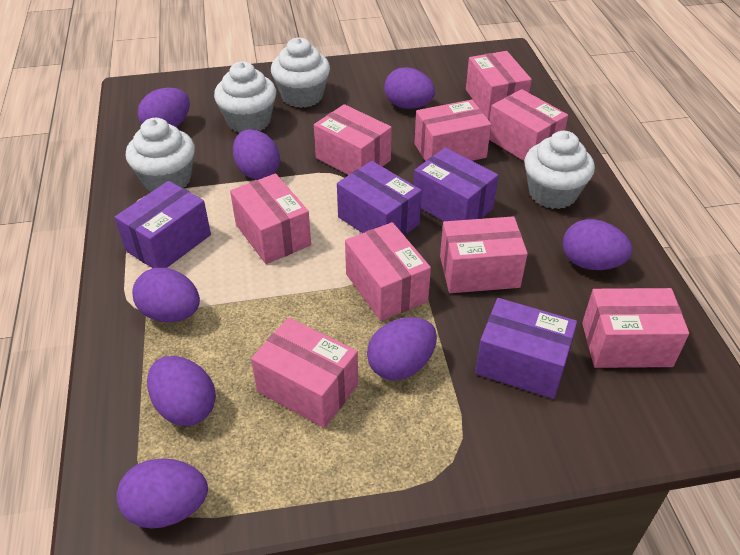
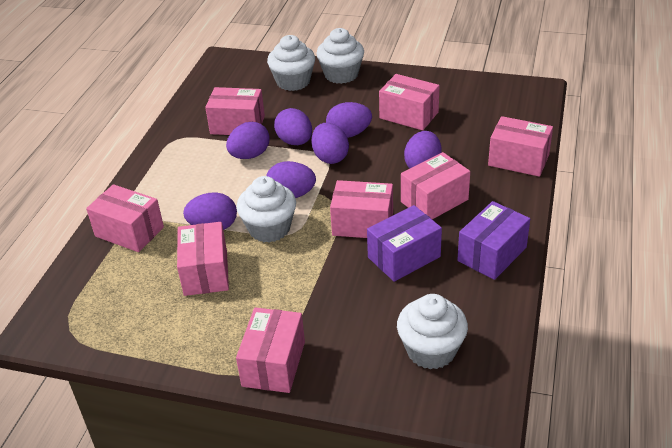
pink box: [230,173,311,264] [251,317,358,428] [314,104,392,175] [345,222,431,321] [414,100,491,161] [440,216,528,293] [466,51,532,119] [489,89,568,161] [582,288,689,368] = 9 -> [86,184,164,252] [177,222,229,296] [205,87,265,135] [236,307,305,393] [330,180,393,238] [379,74,440,131] [401,152,470,219] [488,116,553,177] = 8
purple box: [115,181,211,268] [337,161,422,236] [414,148,499,221] [475,298,577,399] = 4 -> [367,205,442,282] [457,201,530,280] = 2
purple egg: [117,458,208,529] [132,268,200,322] [138,88,190,127] [147,356,216,426] [233,129,280,180] [367,317,437,381] [384,67,435,109] [563,219,632,270] = 8 -> [183,192,237,230] [226,122,270,159] [266,161,316,198] [274,108,312,145] [311,122,349,164] [326,102,372,138] [404,131,442,169] = 7

